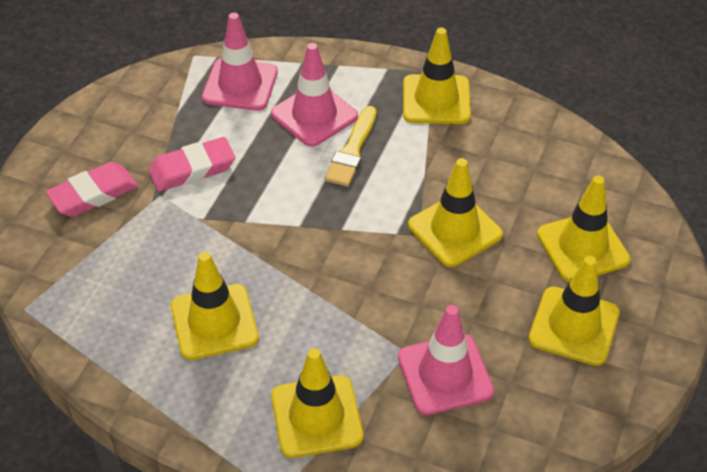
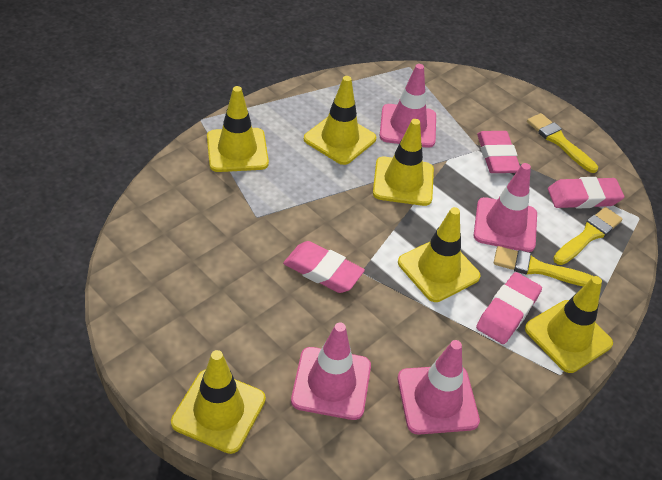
pink eraser: [46,162,138,217] [149,137,235,191] = 2 -> [283,241,365,293] [476,272,542,344] [477,131,520,173] [548,177,624,209] = 4
pink traffic cone: [202,13,278,111] [271,43,358,147] [398,305,494,415] = 3 -> [291,322,371,420] [380,64,436,148] [398,340,480,435] [474,163,537,252] = 4
yellow brush: [324,106,376,187] = 1 -> [494,246,593,286] [527,113,598,173] [553,207,623,265] = 3

